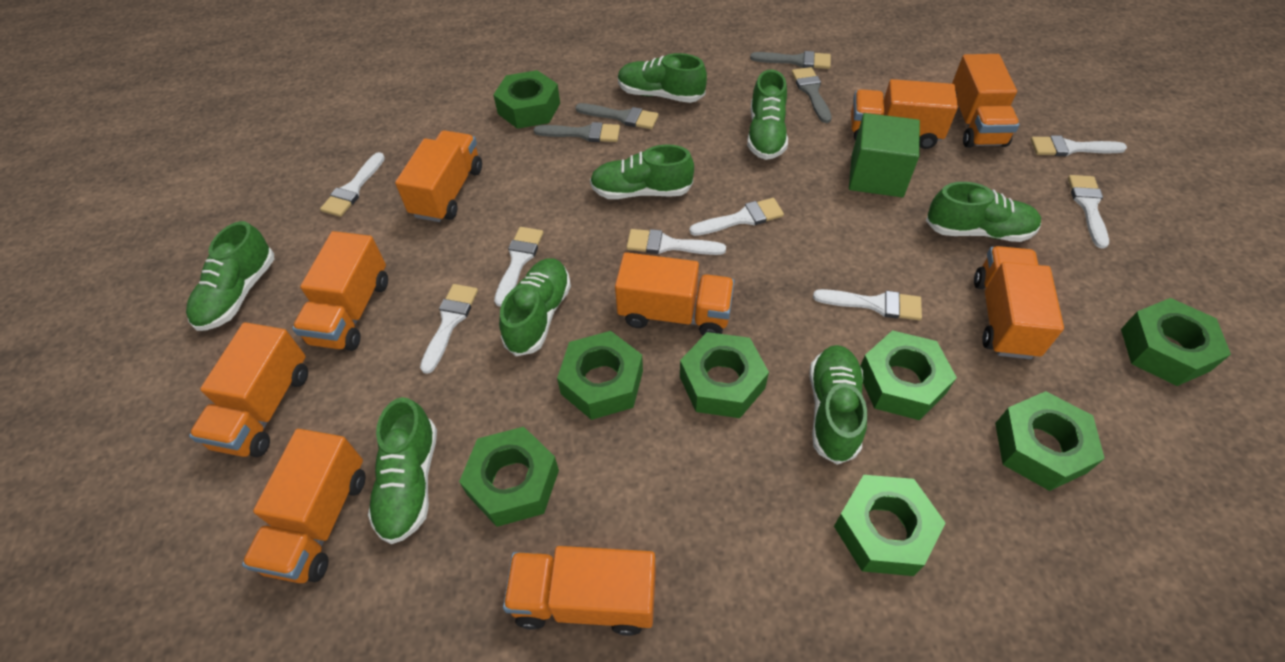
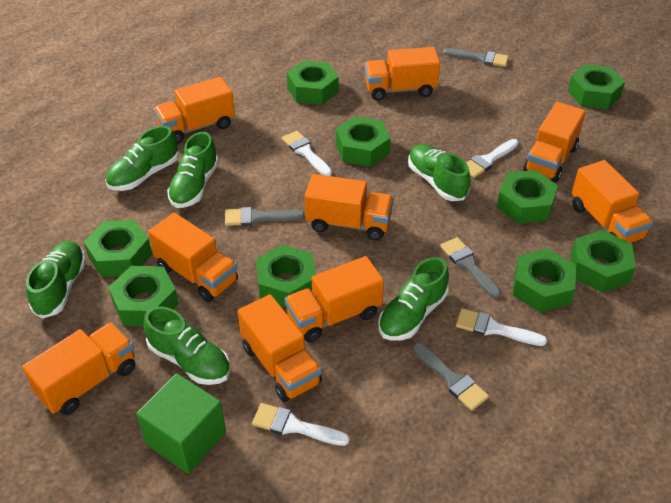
green nut: [459,427,559,527] [493,70,560,129] [557,331,643,420] [680,332,769,418] [834,475,945,576] [860,330,957,420] [995,391,1105,491] [1121,298,1231,386] = 8 -> [84,220,152,277] [108,266,179,326] [256,245,316,308] [287,61,339,105] [336,116,391,167] [497,170,558,224] [513,249,576,313] [568,64,625,109] [571,230,636,293] = 9
green shoe: [186,221,274,331] [368,397,437,544] [499,258,571,356] [590,144,694,199] [618,53,707,103] [747,69,788,160] [810,345,867,465] [926,182,1041,242] = 8 -> [26,241,86,318] [105,126,179,191] [143,306,230,385] [167,132,219,208] [378,257,449,341] [408,144,470,201] = 6
white brush: [320,152,385,217] [420,284,478,374] [494,227,543,307] [626,229,726,255] [689,198,784,236] [813,289,922,320] [1031,135,1127,156] [1068,175,1109,249] = 8 -> [252,403,350,446] [282,131,332,176] [456,308,547,346] [466,139,519,178] = 4

